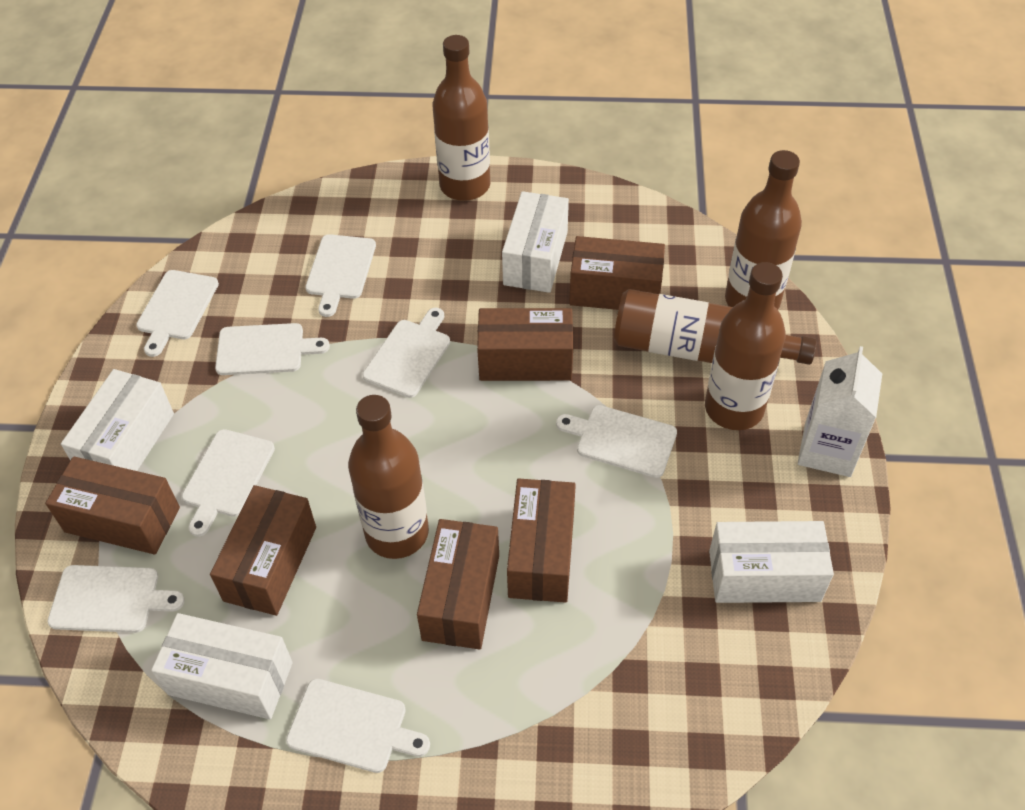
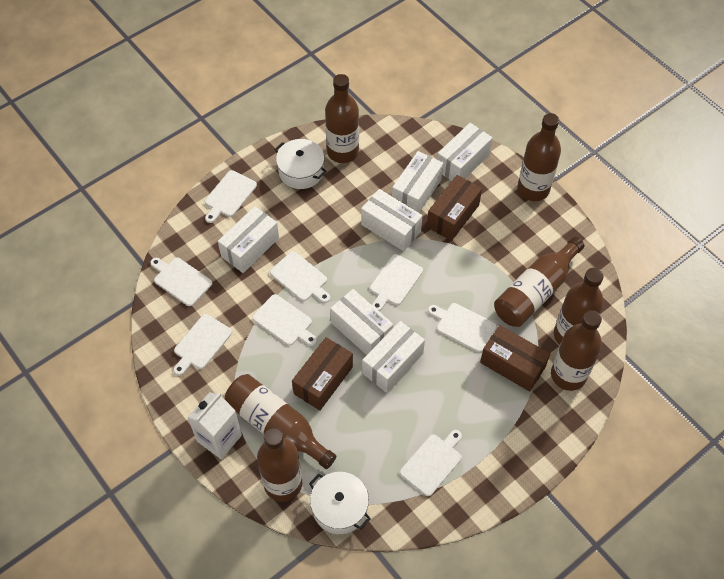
brown bottle: [348,395,429,559] [432,35,490,201] [614,289,817,365] [705,262,786,430] [725,150,802,310] = 5 -> [225,374,336,469] [257,428,302,502] [325,74,359,163] [494,237,584,327] [517,113,561,201] [551,310,602,391] [554,268,604,345] = 7
brown box: [45,457,180,555] [210,485,316,616] [417,519,499,649] [477,308,573,381] [507,478,576,603] [569,236,665,310] = 6 -> [292,337,353,411] [427,175,482,241] [480,325,550,392] = 3
white box: [61,369,174,471] [151,613,293,719] [502,191,569,293] [709,521,834,603] = 4 -> [218,206,279,273] [330,289,393,355] [361,189,422,251] [362,321,425,393] [392,151,444,213] [437,123,493,181] = 6
white pot: none = 0 -> [275,139,327,189] [309,472,371,534] = 2

